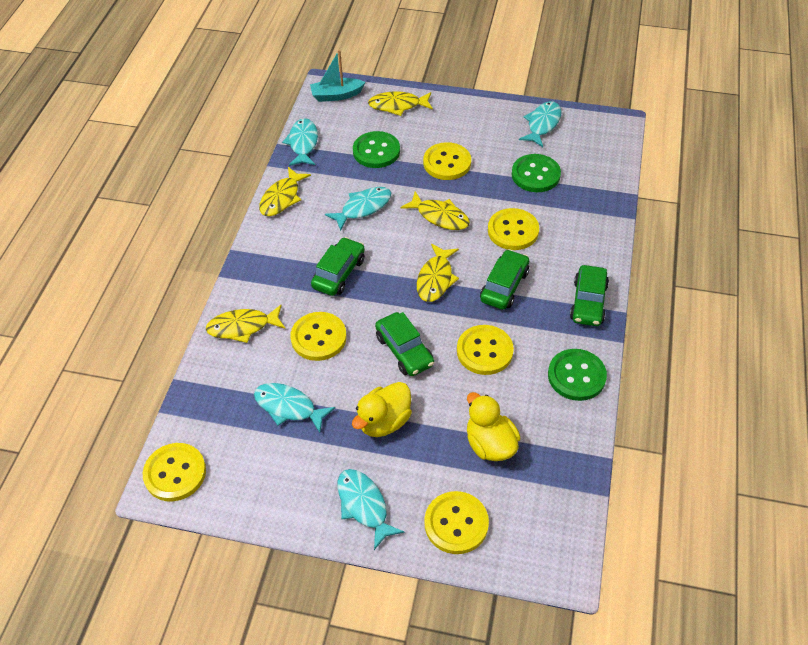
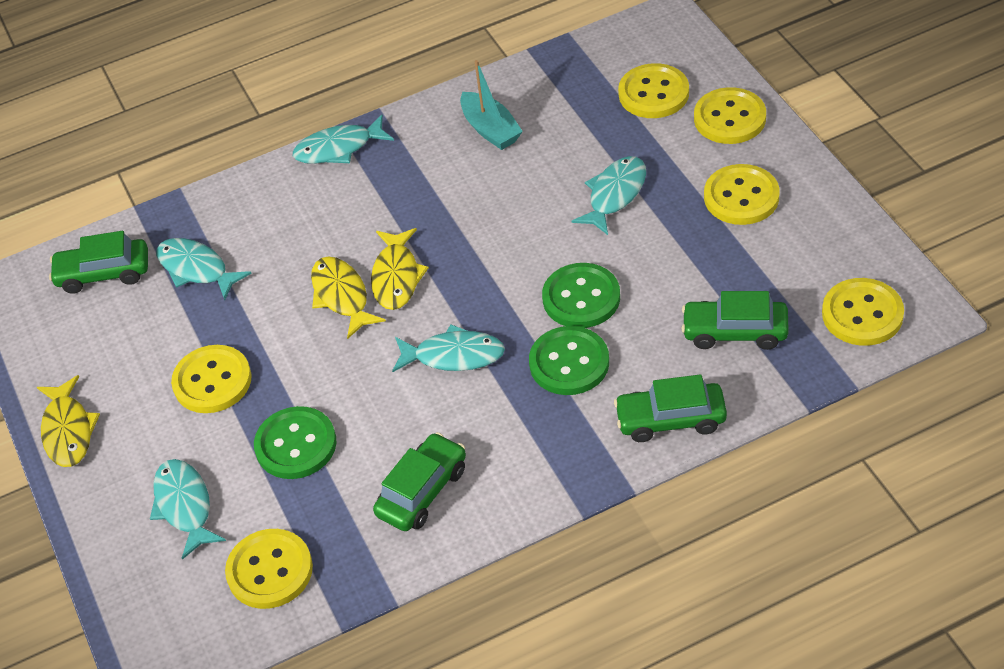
yellow duck: [352,382,412,437] [467,392,520,461] = 2 -> none = 0
yellow fish: [206,305,285,343] [259,167,311,216] [368,92,433,116] [400,191,470,230] [417,244,459,302] = 5 -> [37,375,100,467] [311,256,386,339] [371,228,429,310] = 3

